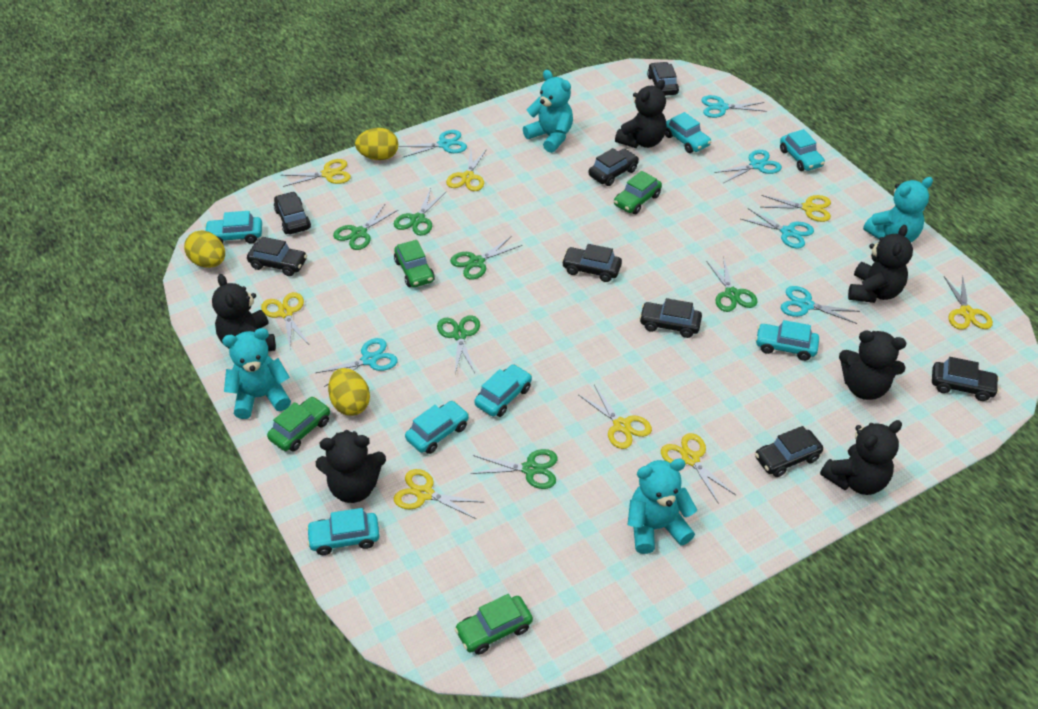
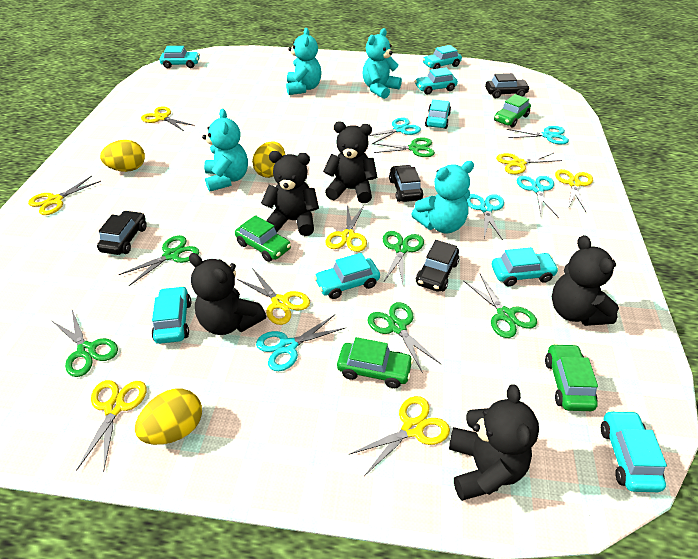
black car: [247,237,307,276] [274,192,311,234] [562,244,622,282] [589,148,639,186] [639,298,702,338] [647,62,679,96] [755,426,823,477] [932,357,999,401] = 8 -> [97,210,147,255] [389,165,423,202] [416,240,459,292] [485,73,530,98] = 4
black teddy bear: [212,274,276,351] [316,430,386,503] [615,79,667,148] [820,420,902,495] [839,330,906,400] [848,225,913,303] = 6 -> [189,253,266,335] [261,151,319,236] [323,122,377,203] [449,385,539,501] [552,235,619,326] = 5
turquoise car: [205,211,262,244] [306,508,380,555] [405,401,469,454] [474,364,532,417] [665,112,711,153] [755,320,819,361] [780,129,825,171] = 7 -> [152,286,191,344] [159,46,200,68] [314,253,380,299] [415,68,458,95] [423,45,462,69] [425,99,451,129] [491,247,559,286] [601,410,667,492] = 8
turquoise scissors: [316,338,398,387] [398,130,467,157] [701,95,767,118] [714,150,782,183] [741,208,814,249] [781,286,860,324] = 6 -> [256,315,345,371] [368,117,421,144] [467,194,504,240] [506,126,569,145] [517,176,559,218] = 5

